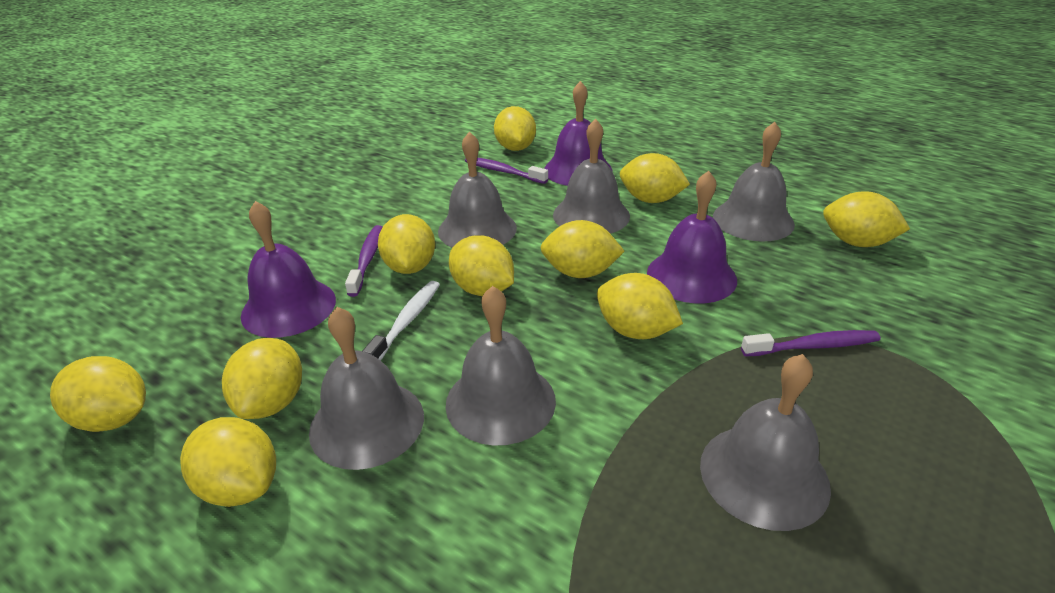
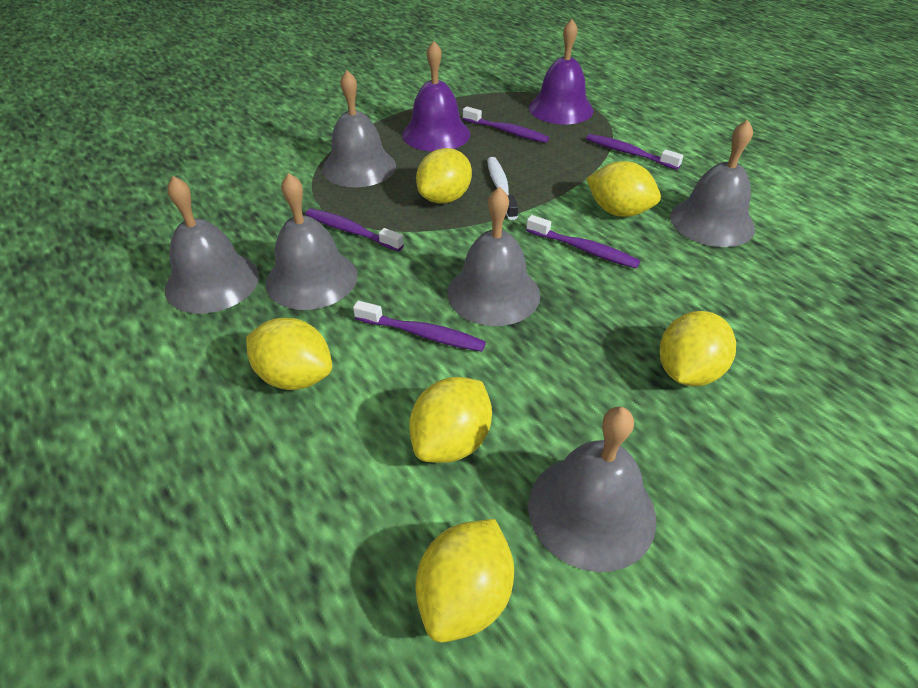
purple bell: [241,201,336,338] [544,81,612,186] [647,171,737,303] = 3 -> [402,41,471,151] [529,19,594,124] = 2
purple toothbrush: [345,225,383,297] [465,158,548,184] [741,330,881,357] = 3 -> [305,209,404,251] [353,301,486,352] [463,106,549,143] [526,215,640,268] [586,134,683,170] = 5
yellow lemon: [50,356,146,432] [180,417,276,507] [222,338,302,419] [378,214,435,274] [449,235,514,296] [494,106,536,151] [540,220,625,278] [597,273,683,339] [620,153,690,203] [823,191,910,247] = 10 -> [246,318,332,390] [409,377,492,463] [415,519,514,643] [416,148,472,204] [586,161,661,217] [660,311,736,387] = 6

